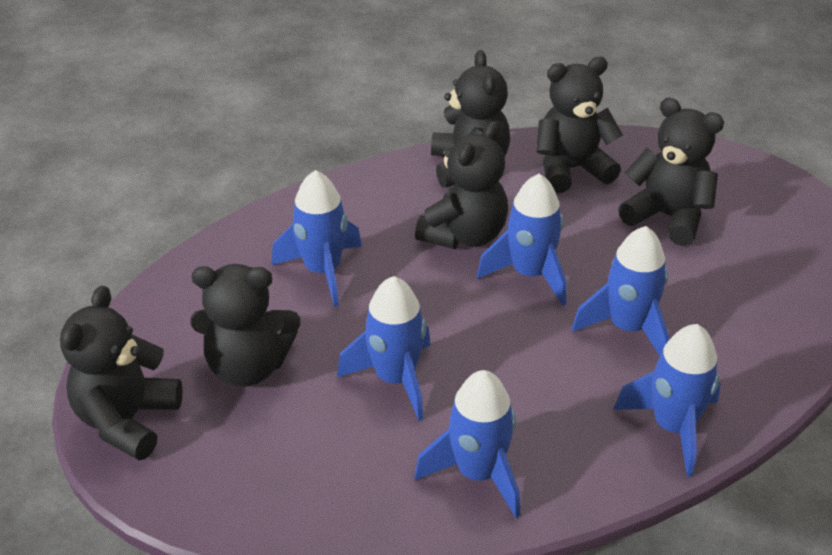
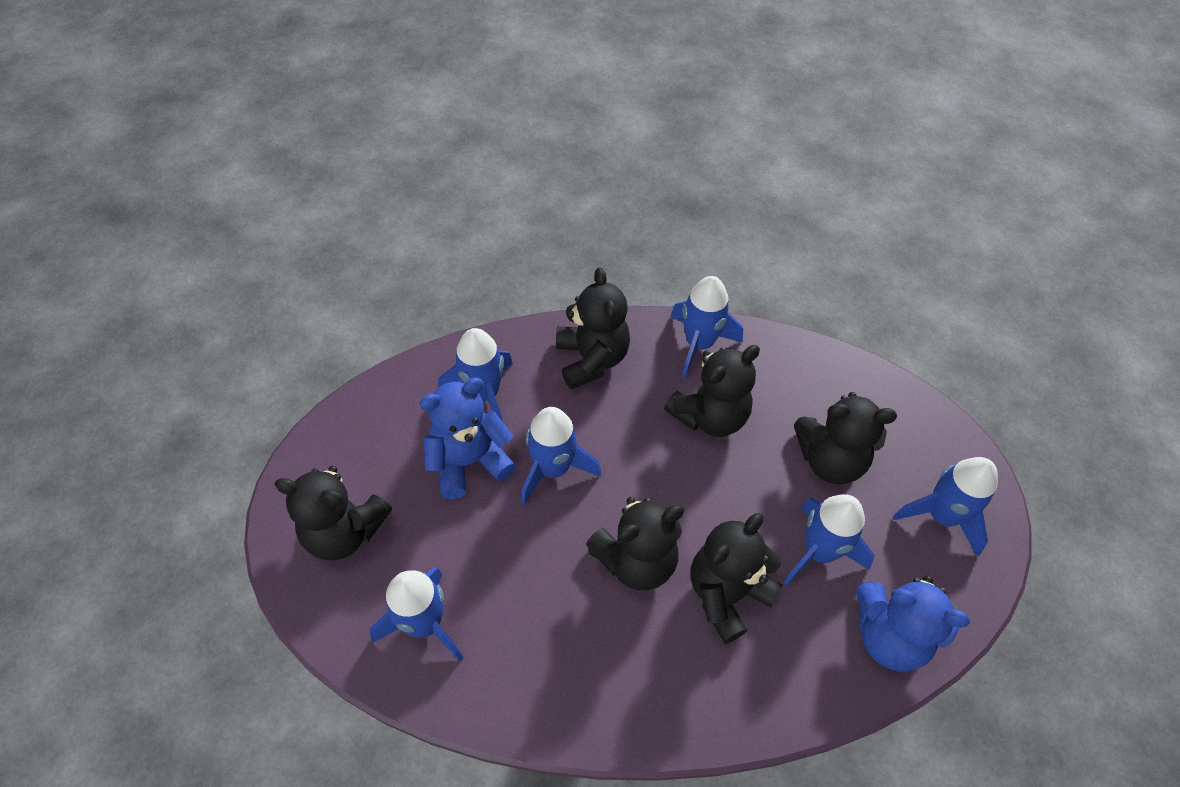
blue teddy bear: none = 0 -> [420,378,516,499] [856,576,970,672] = 2

